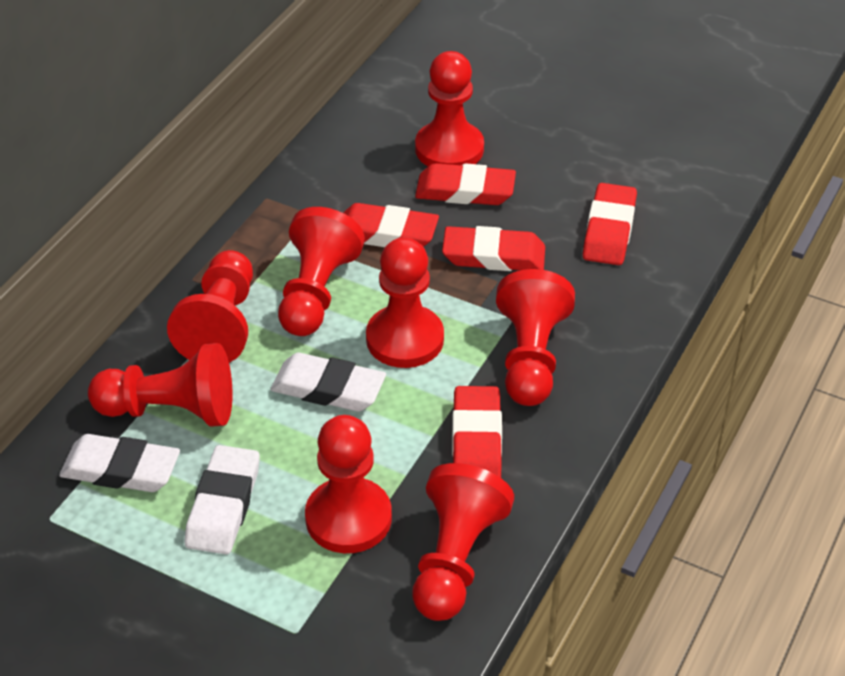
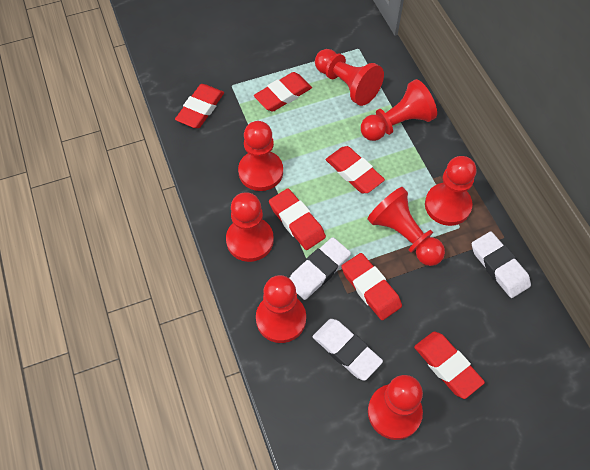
red eraser: [344,203,439,247] [415,163,516,205] [442,226,545,271] [452,386,502,478] [583,183,637,265] = 5 -> [175,84,224,128] [254,72,312,112] [269,189,326,250] [326,146,385,193] [341,253,402,320] [414,332,485,399] = 6

